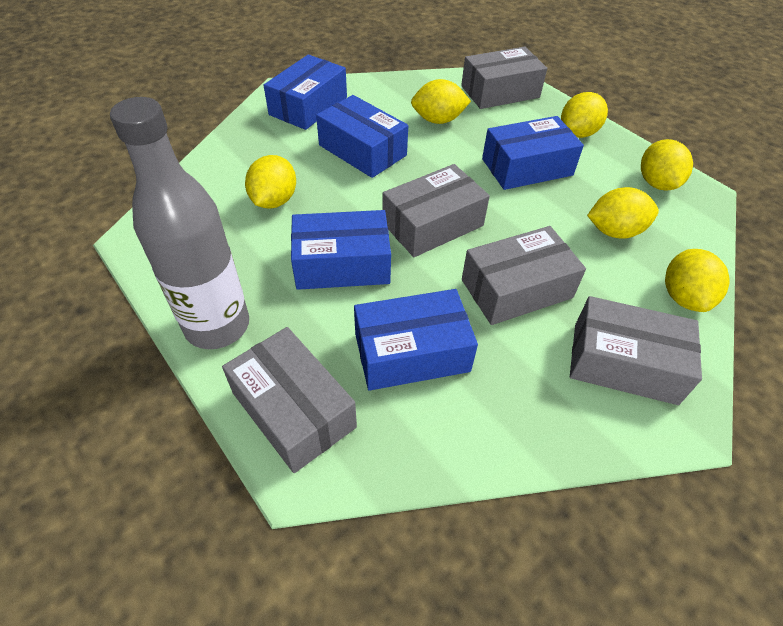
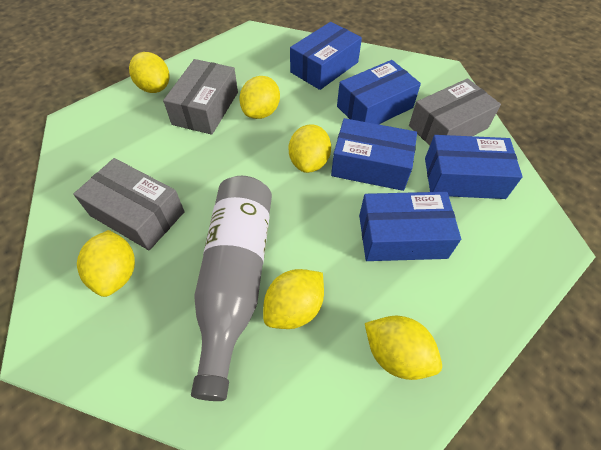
grey box: [222,327,357,473] [382,164,490,257] [461,47,547,109] [462,226,586,325] [570,296,702,405] = 5 -> [73,158,185,250] [163,59,238,135] [409,78,501,145] = 3

